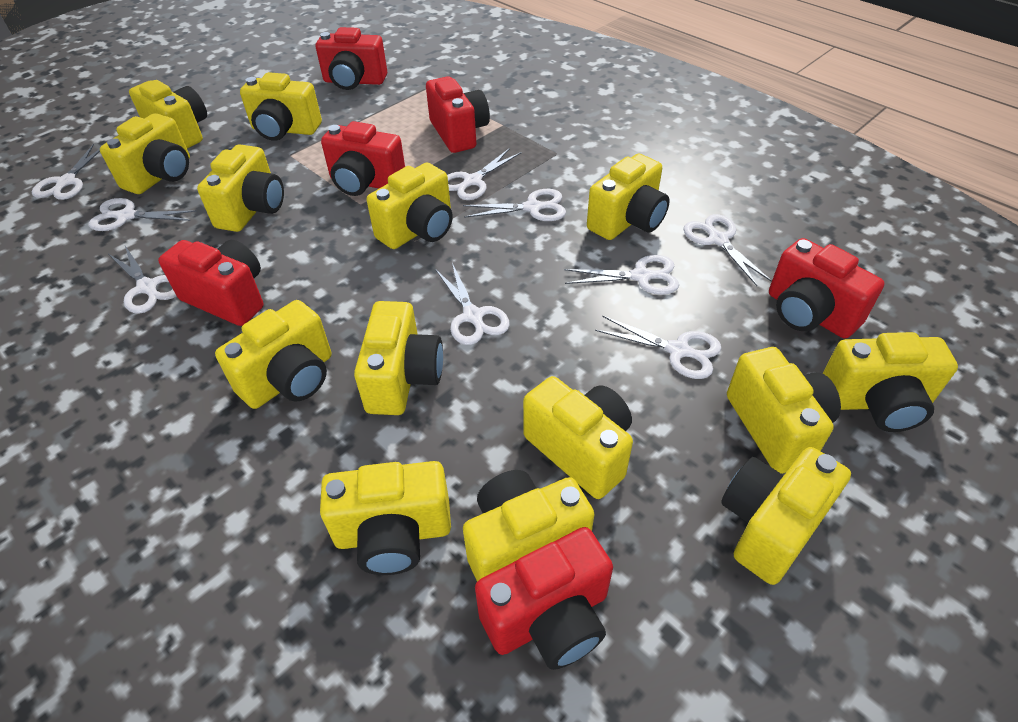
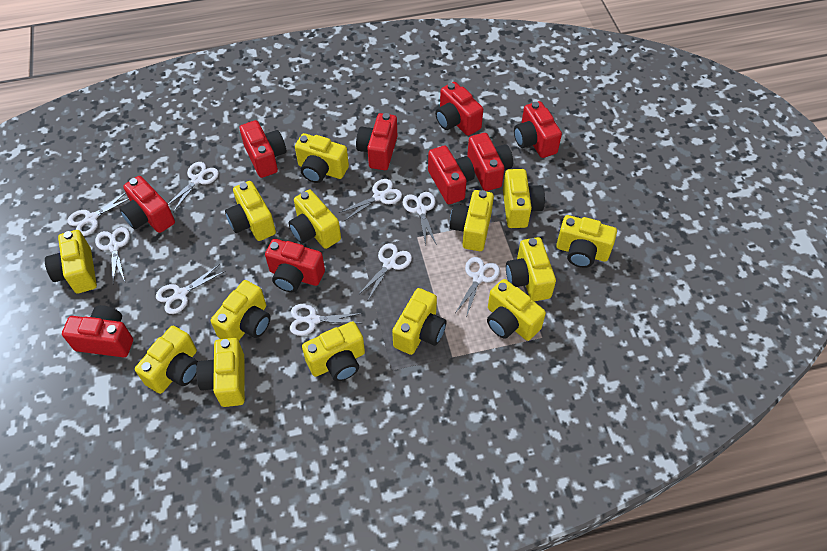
red camera: [158,240,264,326] [316,27,387,90] [321,121,405,196] [426,76,490,153] [475,527,613,670] [769,238,885,338] = 6 -> [62,305,133,357] [120,176,175,233] [240,120,286,178] [265,239,325,292] [356,113,397,170] [428,145,475,204] [435,82,483,136] [467,133,513,191] [514,101,562,158] = 9

